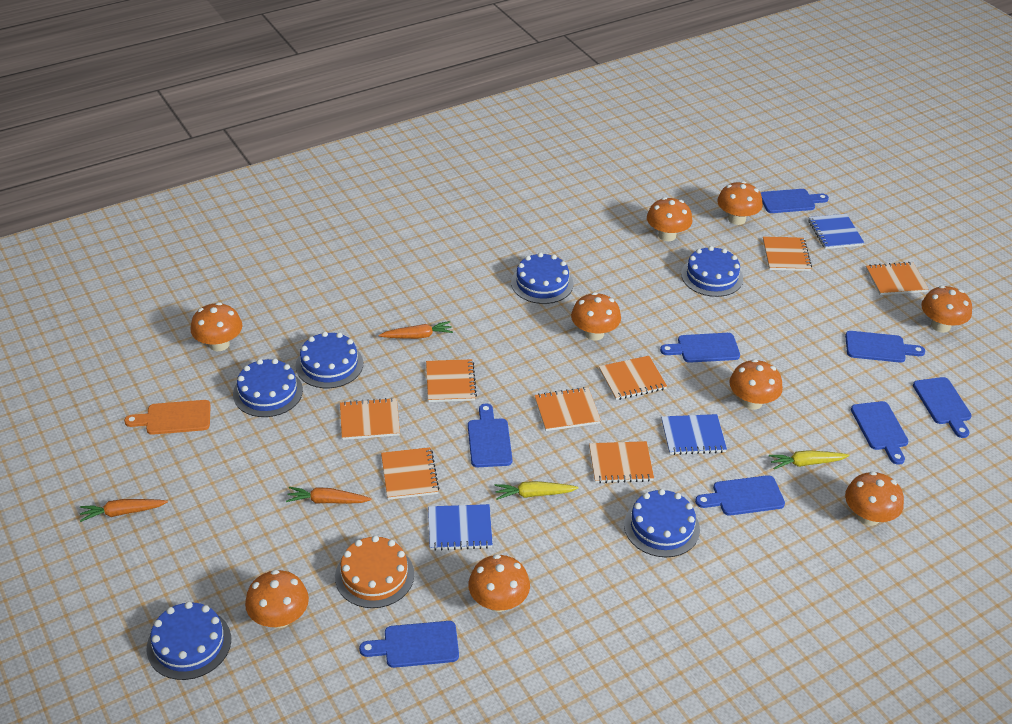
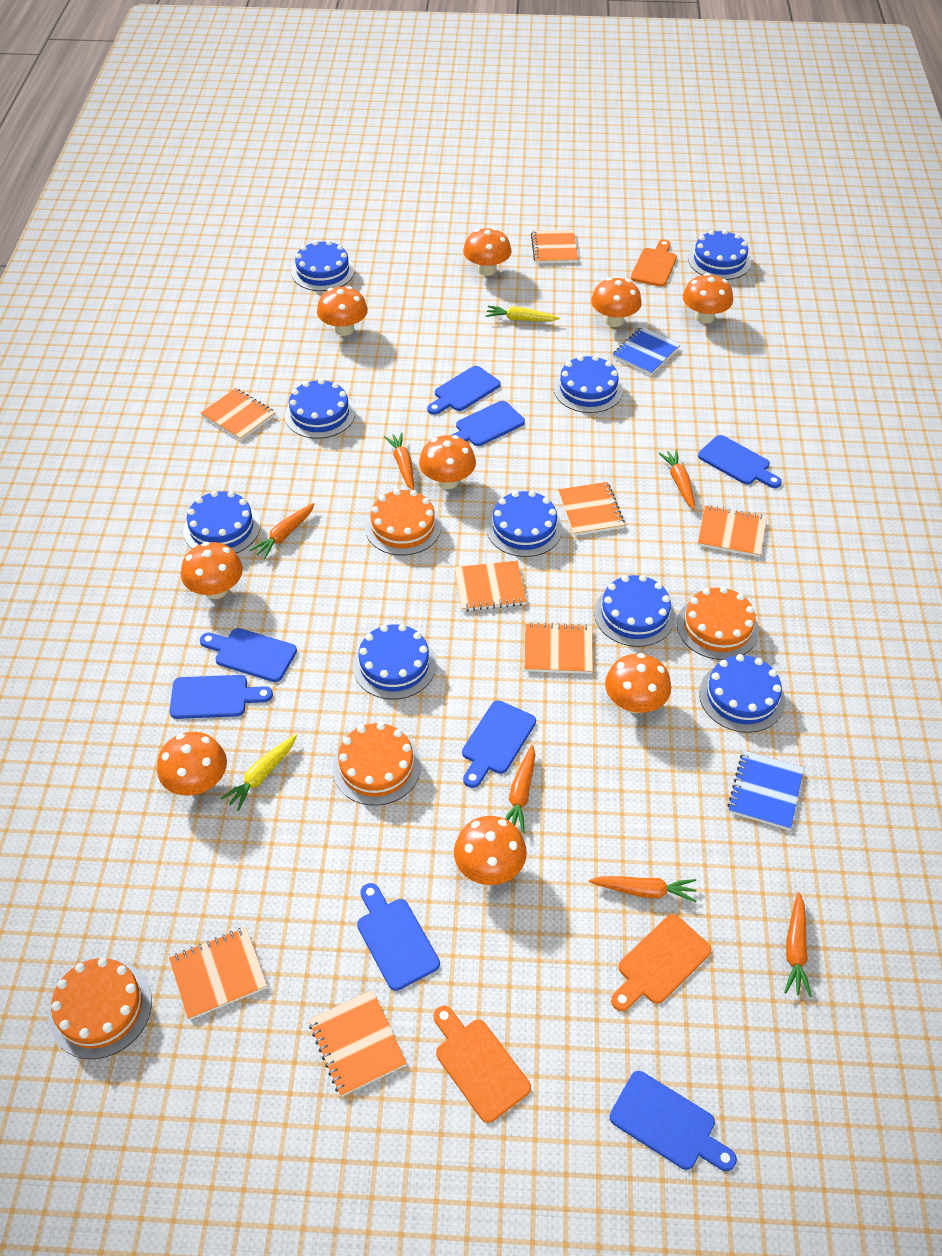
blue cake: [147,601,231,680] [233,359,303,417] [295,332,363,388] [511,252,574,304] [624,489,700,557] [681,246,743,297] = 6 -> [183,491,260,553] [285,379,355,439] [291,240,355,291] [353,624,436,699] [486,491,563,557] [554,355,623,413] [594,575,675,647] [688,230,751,280] [699,654,785,733] = 9
blue notebook: [428,504,493,551] [661,414,727,455] [809,214,864,249] = 3 -> [612,327,681,375] [727,751,804,830] = 2
orange cake: [335,535,414,608] = 1 -> [49,958,152,1059] [332,722,421,806] [365,489,441,555] [677,587,759,660] = 4
orange carrot: [80,499,168,522] [286,487,372,504] [379,321,453,339] = 3 -> [250,503,315,559] [384,432,414,490] [505,745,535,833] [589,876,697,902] [659,450,695,510] [784,892,812,997] = 6
orange cutting board: [124,400,211,435] = 1 -> [433,1006,531,1123] [611,914,711,1011] [631,240,677,287] = 3

